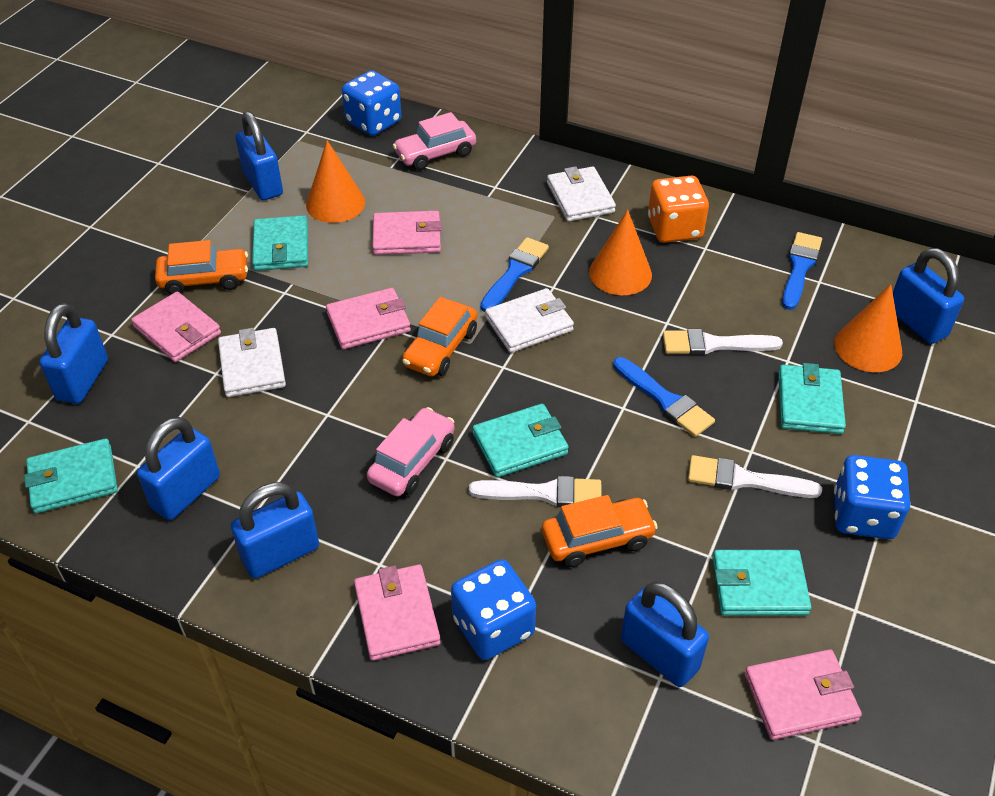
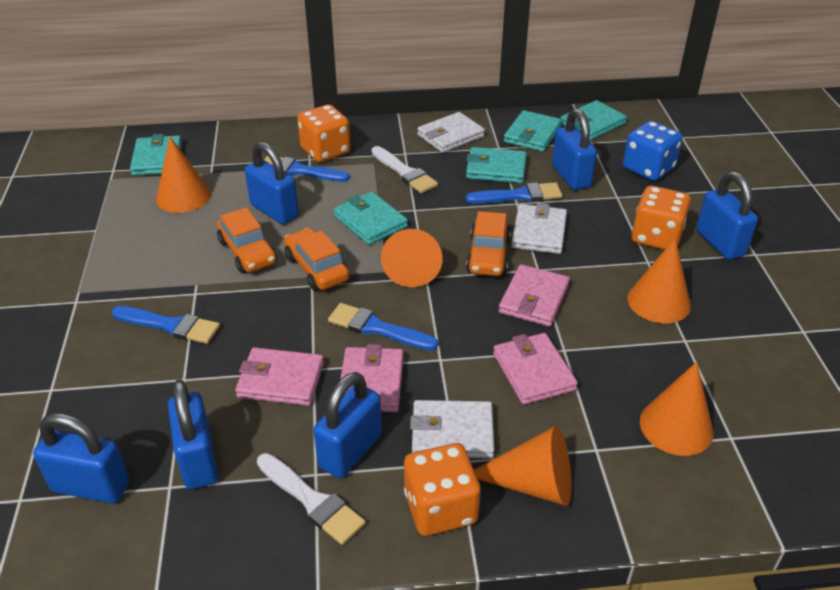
blue brush: [480,237,549,312] [613,357,715,437] [782,232,822,310] = 3 -> [112,306,220,344] [264,156,350,182] [328,303,438,350] [466,182,562,203] = 4
blue dice: [342,70,402,136] [451,559,536,660] [834,455,911,539] = 3 -> [623,121,683,181] = 1
orange cone: [306,140,365,223] [589,210,652,295] [834,284,902,372] = 3 -> [156,136,211,213] [381,229,443,287] [474,426,572,506] [627,239,691,323] [640,362,714,456] = 5
orange dice: [648,176,709,243] = 1 -> [297,104,351,162] [404,443,481,536] [632,186,691,250] = 3
pink car: [367,407,455,496] [393,112,476,170] = 2 -> none = 0
pink wallet: [131,292,221,362] [326,288,411,349] [354,564,441,661] [372,211,442,255] [744,649,862,740] = 5 -> [235,347,324,406] [340,344,404,412] [493,333,578,405] [499,264,570,327] = 4
white brush: [469,476,601,507] [663,329,783,355] [688,455,822,498] = 3 -> [257,453,366,545] [372,146,438,193] = 2

